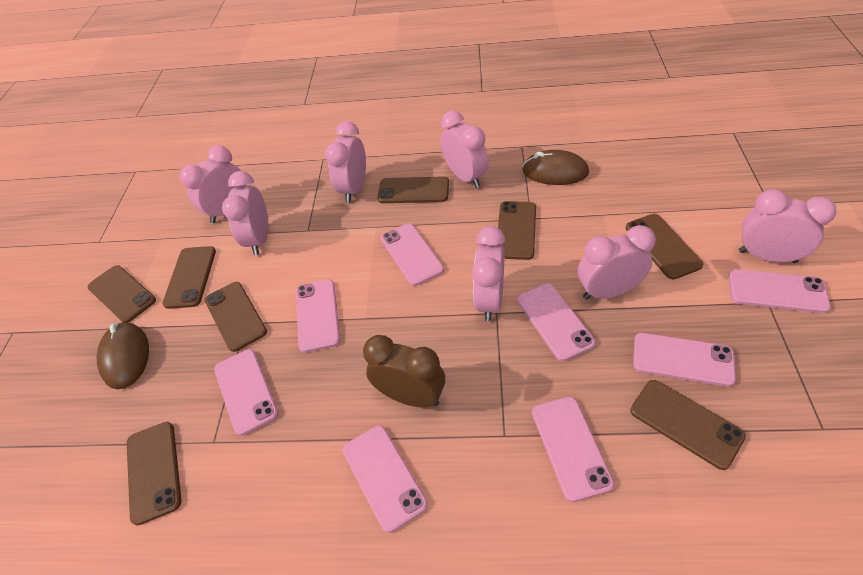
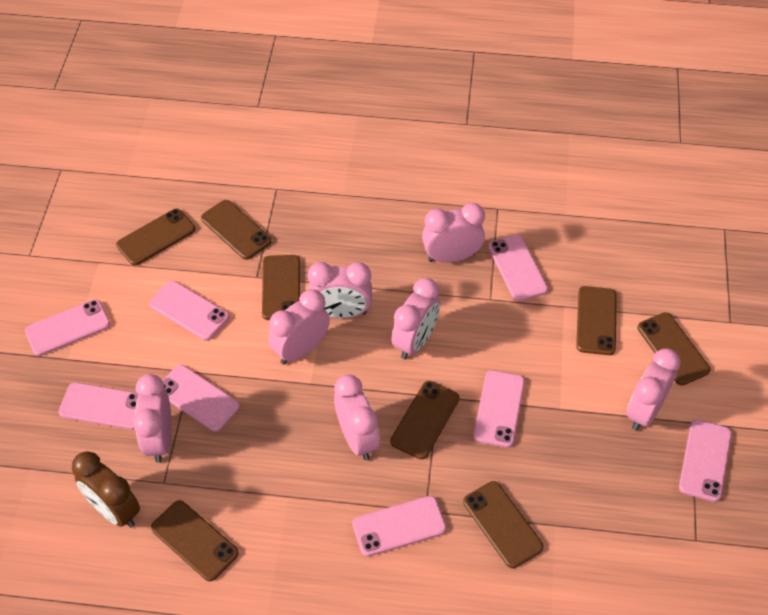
brown mouse: [96,322,149,389] [522,150,589,185] = 2 -> none = 0

